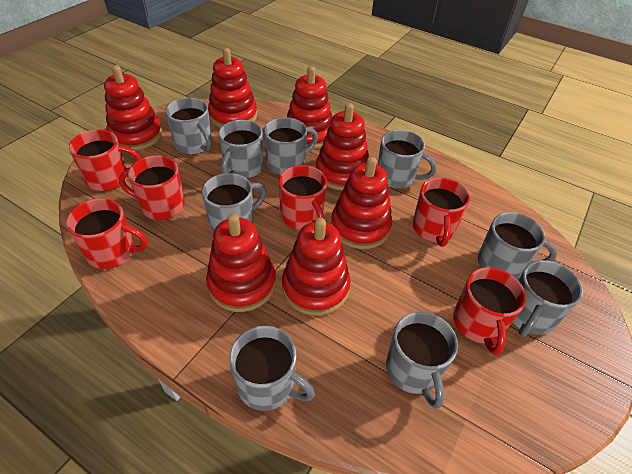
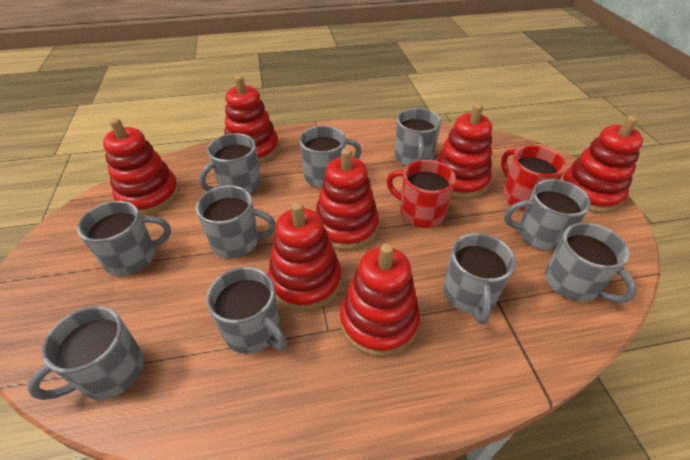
grey mug: [165,98,212,155] [202,173,266,233] [219,120,263,179] [229,326,315,411] [264,117,318,175] [378,130,436,189] [386,312,458,409] [478,212,557,279] [512,260,583,337] = 9 -> [28,306,144,400] [77,201,171,276] [196,185,276,258] [199,133,261,194] [206,267,287,354] [299,126,361,188] [395,108,441,166] [443,233,516,324] [504,179,591,251] [545,222,637,303] = 10
red mug: [66,198,148,269] [69,129,141,191] [118,155,185,220] [278,165,327,230] [413,178,470,247] [453,267,526,355] = 6 -> [386,160,456,228] [501,145,566,211] = 2

